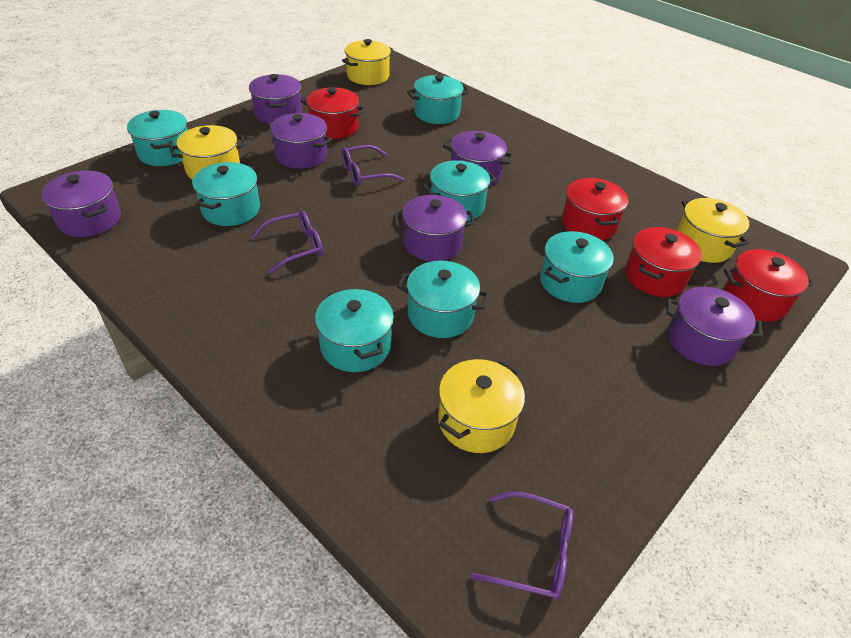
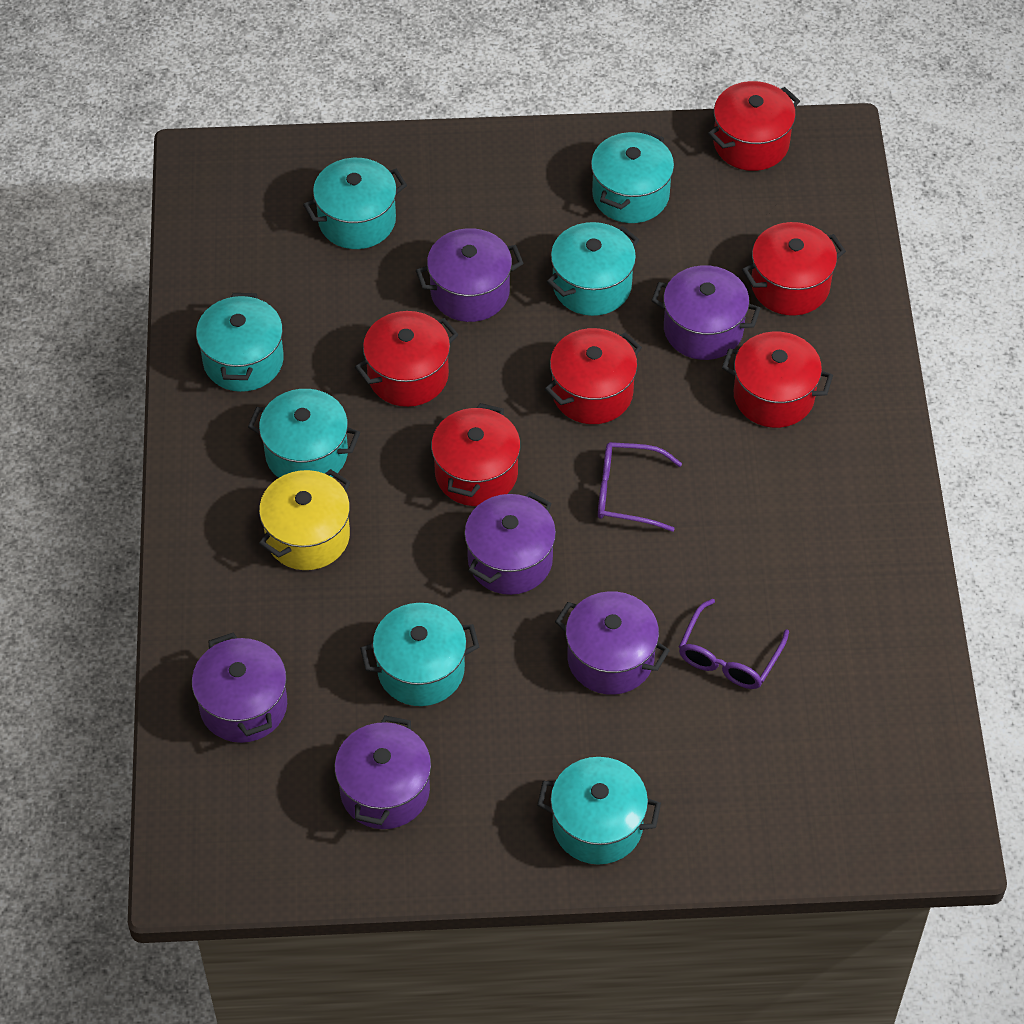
purple glasses: [251,211,323,274] [341,145,404,186] [471,492,573,600] = 3 -> [598,442,682,532] [679,599,789,689] = 2
red pot: [301,87,365,139] [562,178,629,240] [625,227,702,297] [724,249,815,322] = 4 -> [355,311,458,407] [431,403,521,506] [545,328,642,424] [708,81,800,171] [722,331,833,428] [742,222,846,316] = 6
yellow pot: [169,125,246,180] [342,39,393,85] [438,359,525,453] [677,198,749,263] = 4 -> [259,469,351,570] = 1

